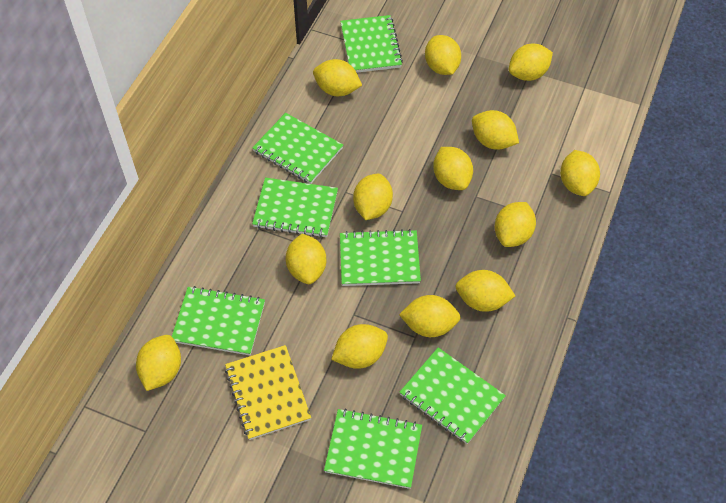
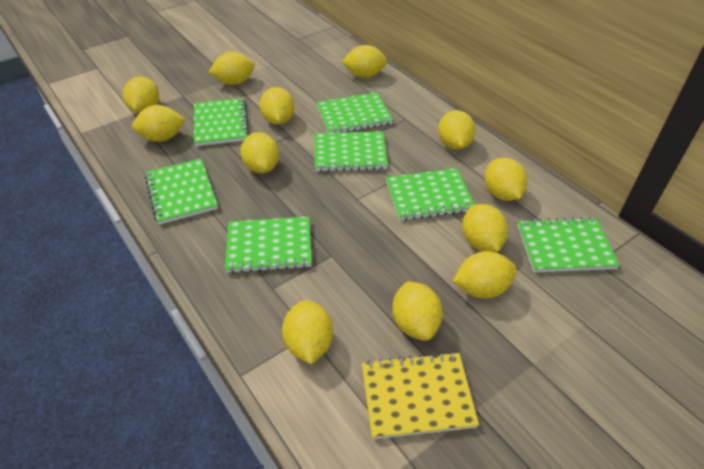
yellow lemon: [136,335,181,391] [286,234,327,284] [313,59,362,96] [331,324,388,369] [353,174,393,220] [399,295,461,337] [425,35,461,75] [433,147,473,190] [455,270,515,312] [472,110,519,150] [495,202,536,247] [509,44,553,81] [560,150,600,196] = 13 -> [123,76,159,113] [132,105,185,142] [209,52,255,85] [240,132,279,173] [260,87,295,125] [282,300,333,364] [342,45,387,78] [392,281,443,341] [438,110,475,150] [453,251,517,298] [462,204,508,252] [485,157,527,201] = 12

